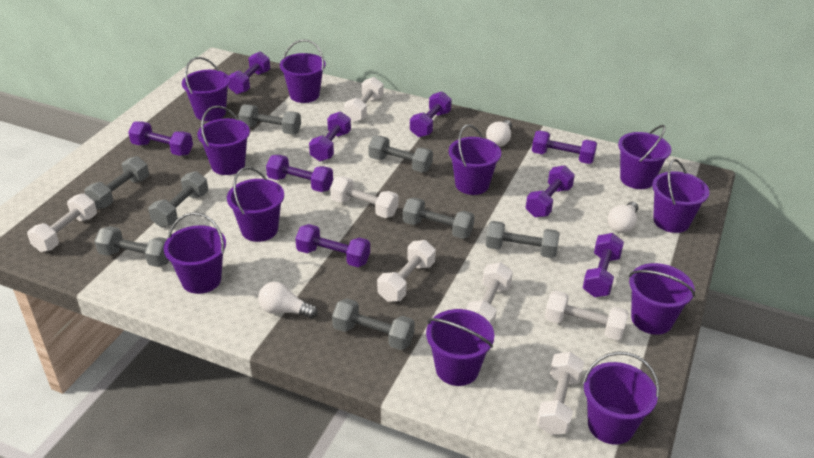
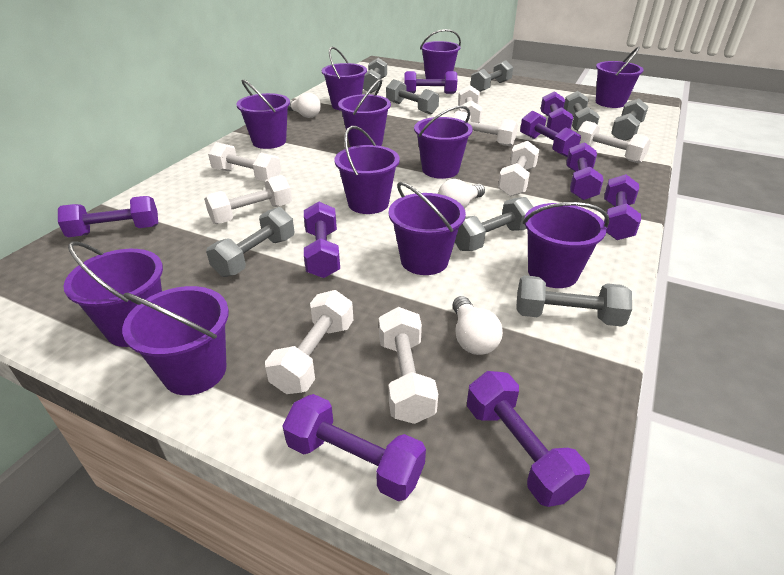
white dumbbell: [27,193,97,252] [330,176,399,218] [344,77,384,122] [377,240,436,302] [466,262,513,327] [537,352,584,435] [545,291,629,340] = 7 -> [204,175,292,224] [208,142,281,181] [265,290,353,394] [379,307,438,424] [453,111,518,146] [458,85,482,123] [498,141,539,196] [577,121,651,163] = 8

